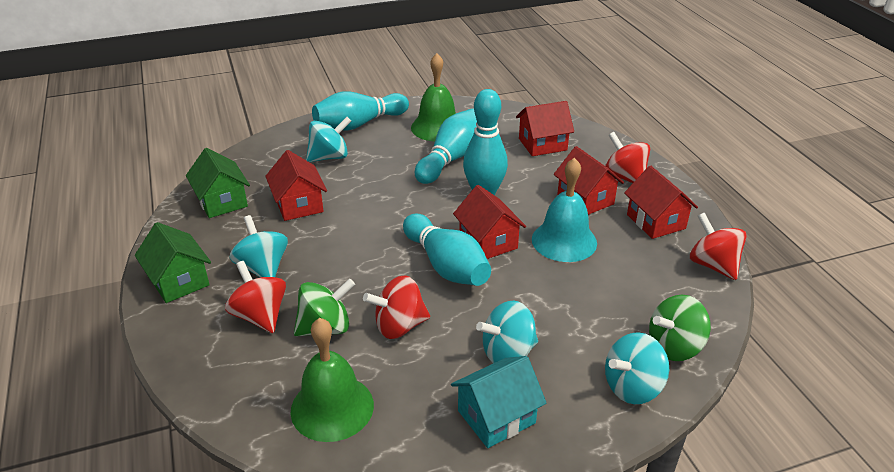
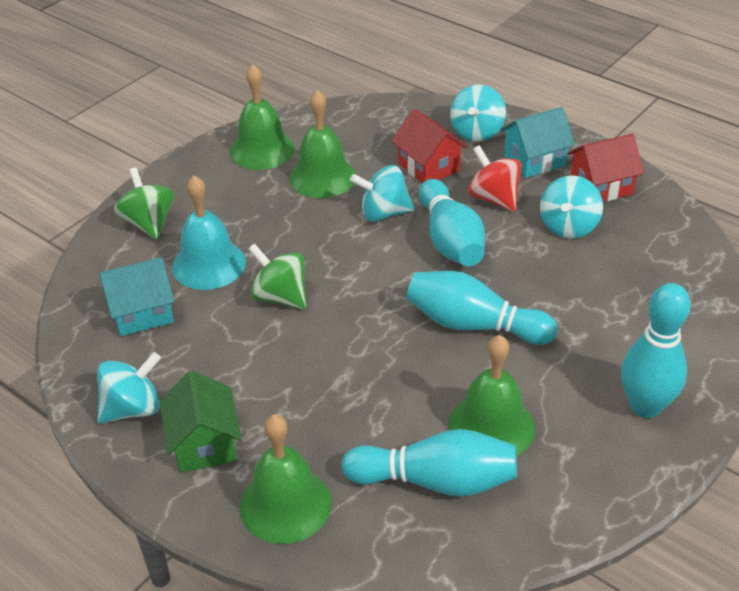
green bell: [290,318,374,442] [411,53,456,142] = 2 -> [230,64,295,170] [240,414,332,544] [289,90,356,198] [448,335,535,456] = 4
green house: [135,222,211,303] [186,148,250,218] = 2 -> [160,371,241,473] = 1
red house: [265,150,327,221] [453,185,526,259] [516,101,574,156] [553,146,624,215] [624,166,698,239] = 5 -> [391,109,468,183] [567,134,644,202] = 2
red spinning top: [225,261,286,333] [363,275,430,339] [605,132,650,183] [690,213,747,280] = 4 -> [468,145,522,212] = 1
turquoise house: [451,356,547,448] = 1 -> [99,257,174,336] [500,107,575,178] = 2

